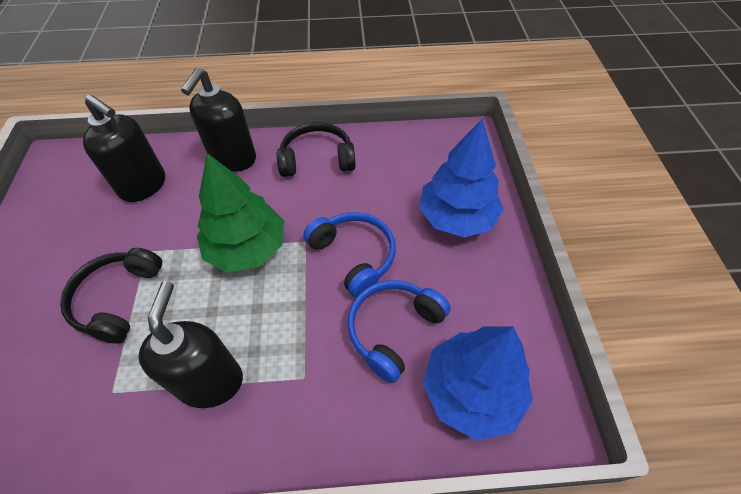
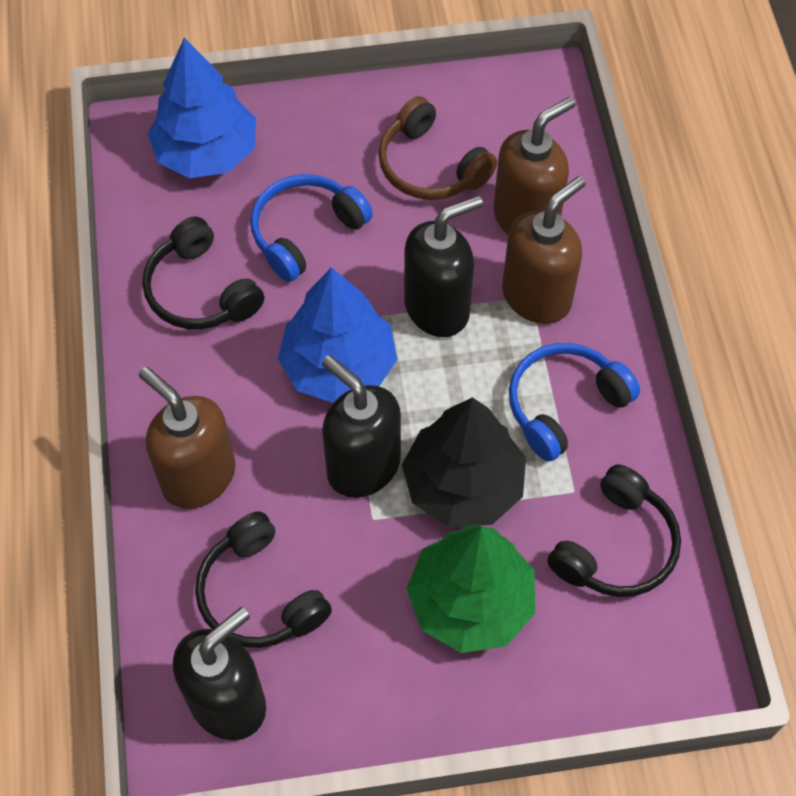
black headphones: [60,248,162,344] [277,122,355,177] = 2 -> [142,217,264,329] [195,511,332,648] [547,465,681,597] = 3
black tree: none = 0 -> [402,397,526,527] = 1
brown headphones: none = 0 -> [379,96,497,200] = 1
brown soap dispenser: none = 0 -> [139,367,235,509] [493,97,575,234] [502,176,586,324] = 3

